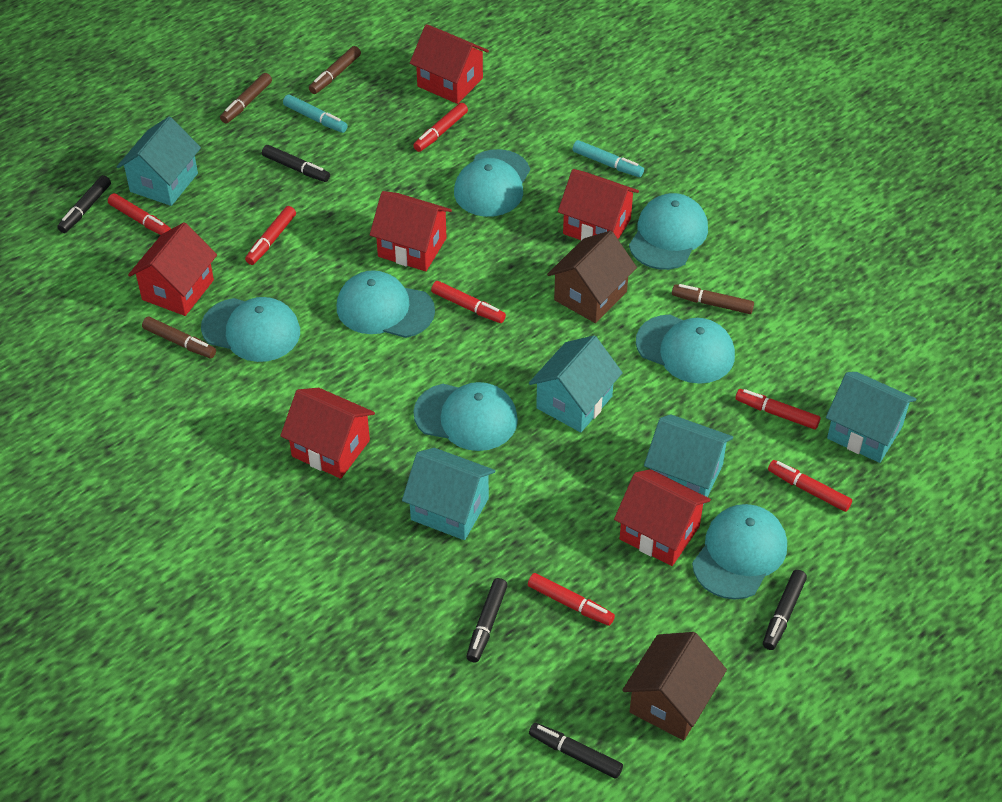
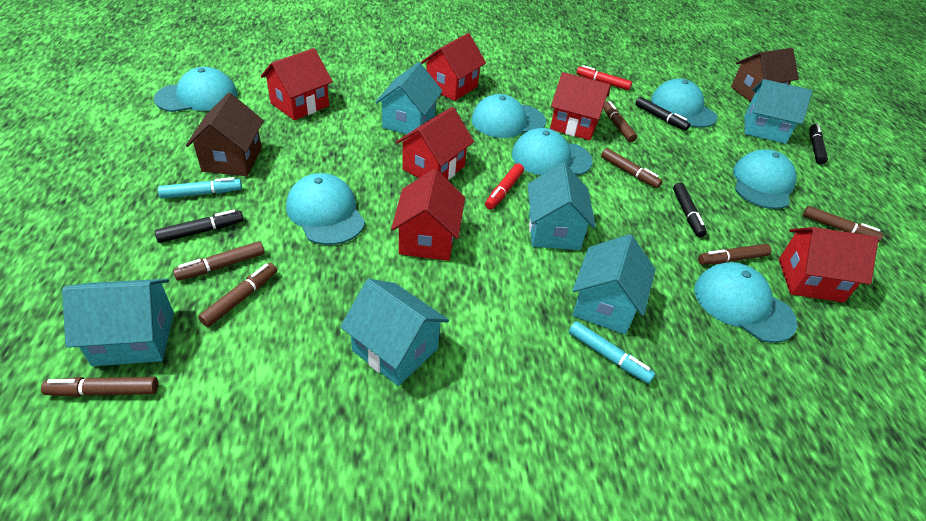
black marker: [57,175,111,233] [262,145,330,182] [466,578,508,663] [529,723,623,778] [763,570,807,650] = 5 -> [154,210,244,243] [635,97,690,131] [673,183,707,237] [809,124,828,164] = 4
brown marker: [142,316,216,358] [220,73,272,123] [309,46,361,94] [672,284,754,314] = 4 -> [41,377,158,397] [173,241,265,281] [198,263,277,327] [601,148,663,188] [603,101,637,142] [698,244,771,265] [803,206,883,242] = 7
red marker: [108,193,171,235] [245,206,296,265] [413,103,468,152] [431,281,506,323] [528,573,615,626] [735,389,821,430] [768,460,852,512] = 7 -> [485,163,524,210] [576,65,632,90] = 2
turquoise house: [117,117,201,206] [402,448,495,540] [529,335,623,432] [644,414,733,505] [826,372,916,463] = 5 -> [62,279,174,366] [340,279,449,386] [375,62,443,134] [528,163,596,250] [572,234,656,335] [745,79,813,144] = 6

